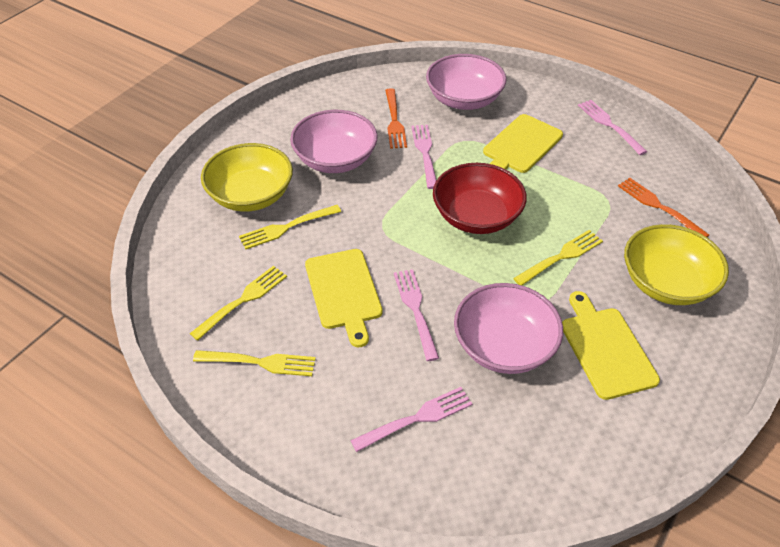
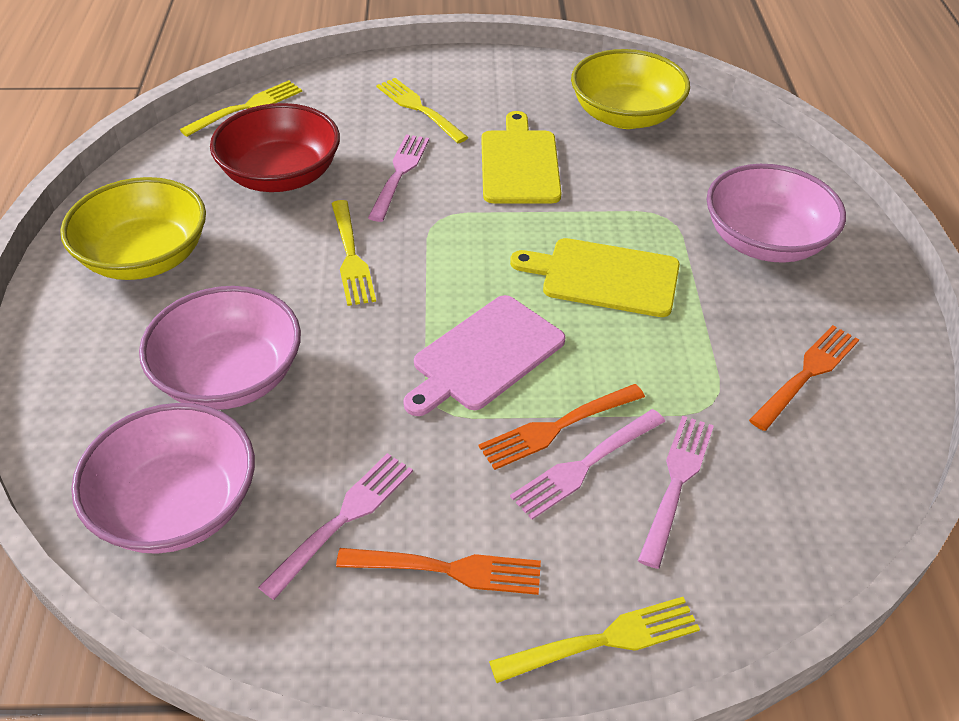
orange fork: [385,88,407,149] [618,178,709,237] = 2 -> [336,548,541,595] [479,384,645,470] [749,325,859,431] = 3
pink cutting board: none = 0 -> [403,295,566,416] = 1
yellow cutting board: [305,249,383,348] [483,114,563,173] [562,291,660,400] = 3 -> [481,111,561,203] [510,238,680,317] = 2

